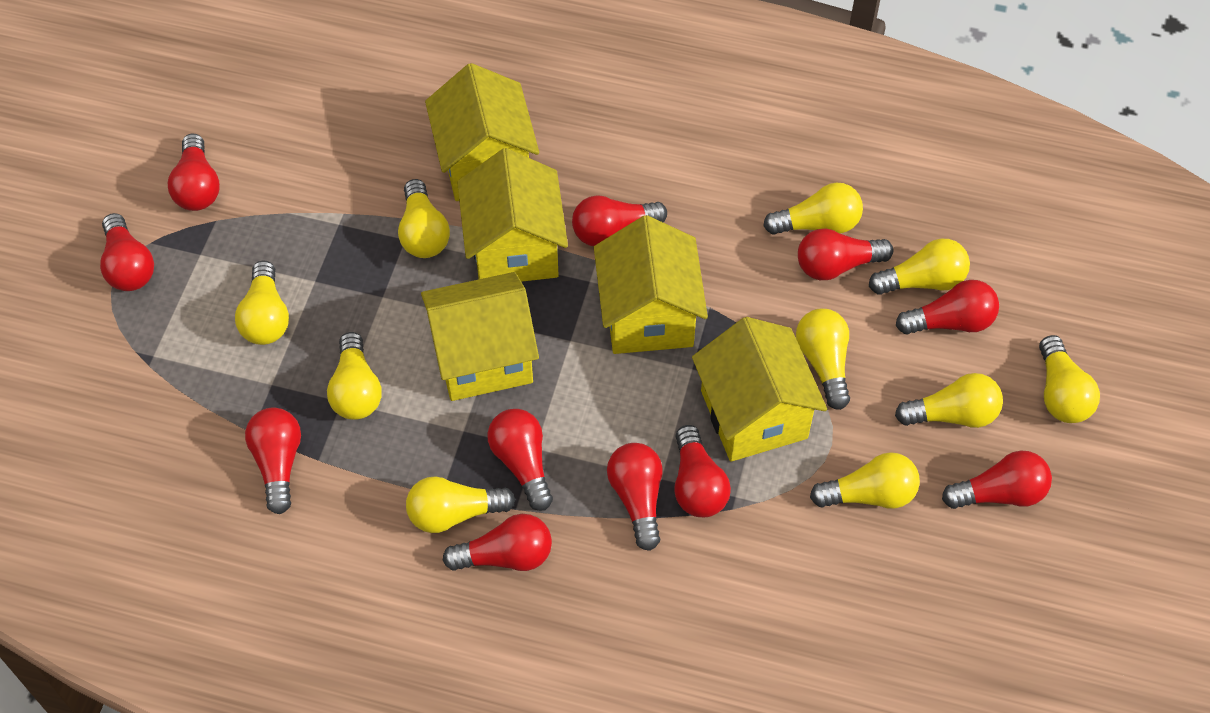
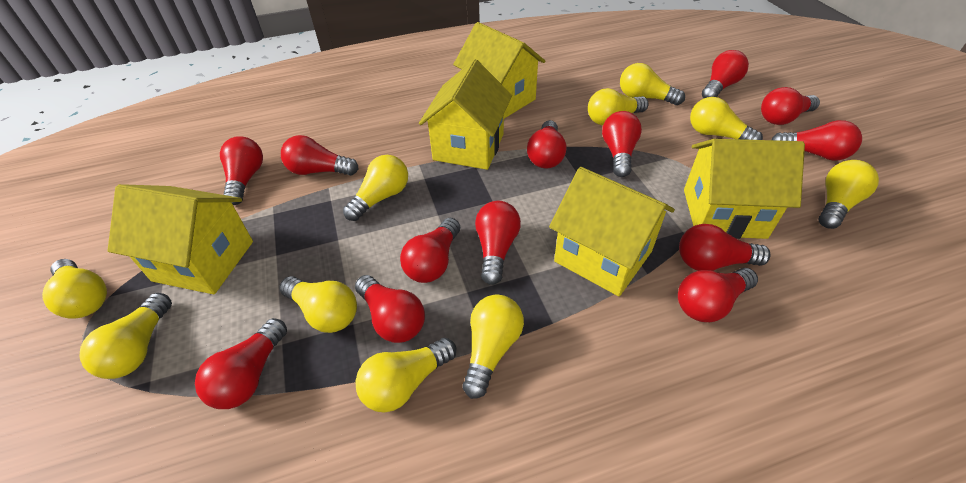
red light bulb: [100,213,154,291] [168,134,220,211] [245,407,301,514] [443,514,552,571] [487,409,553,511] [572,195,667,246] [607,443,663,551] [674,425,731,517] [798,228,893,280] [896,280,999,335] [942,450,1052,509] = 11 -> [195,318,287,409] [220,136,263,205] [281,135,359,176] [355,275,425,343] [400,218,460,283] [475,201,521,285] [527,120,566,168] [602,111,642,177] [678,268,758,322] [679,224,770,271] [702,50,749,98] [761,87,820,125] [772,120,862,161] = 13

